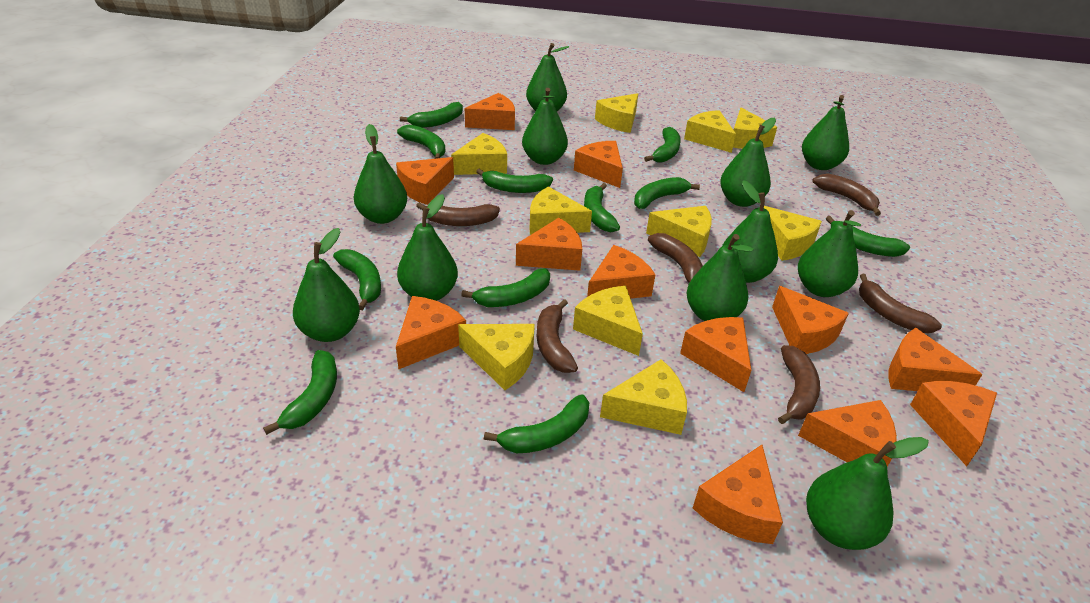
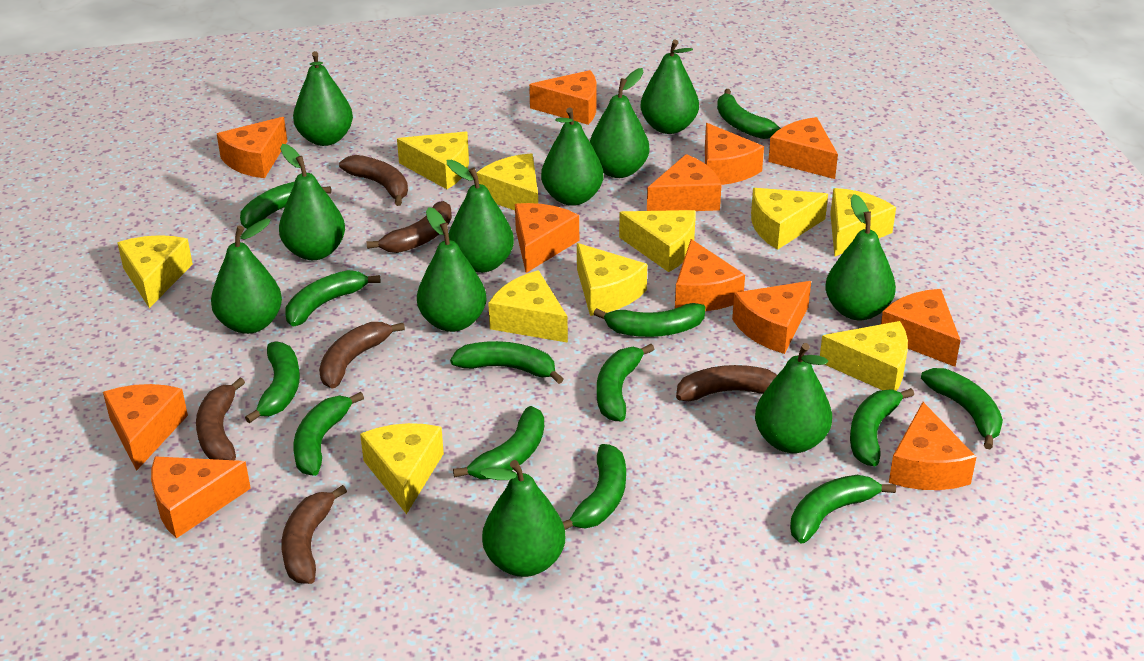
green banana: [263,350,337,435] [333,249,381,310] [397,125,446,159] [400,102,463,128] [461,268,550,307] [476,169,553,193] [484,395,589,453] [584,183,620,232] [634,177,700,209] [644,127,681,163] [826,216,910,257] = 11 -> [240,182,331,229] [245,341,300,424] [286,270,380,327] [293,392,364,476] [450,341,563,384] [453,406,544,479] [563,444,626,530] [593,303,705,337] [597,344,654,421] [717,89,781,139] [790,475,896,543] [850,388,914,466] [921,368,1003,449] = 13

